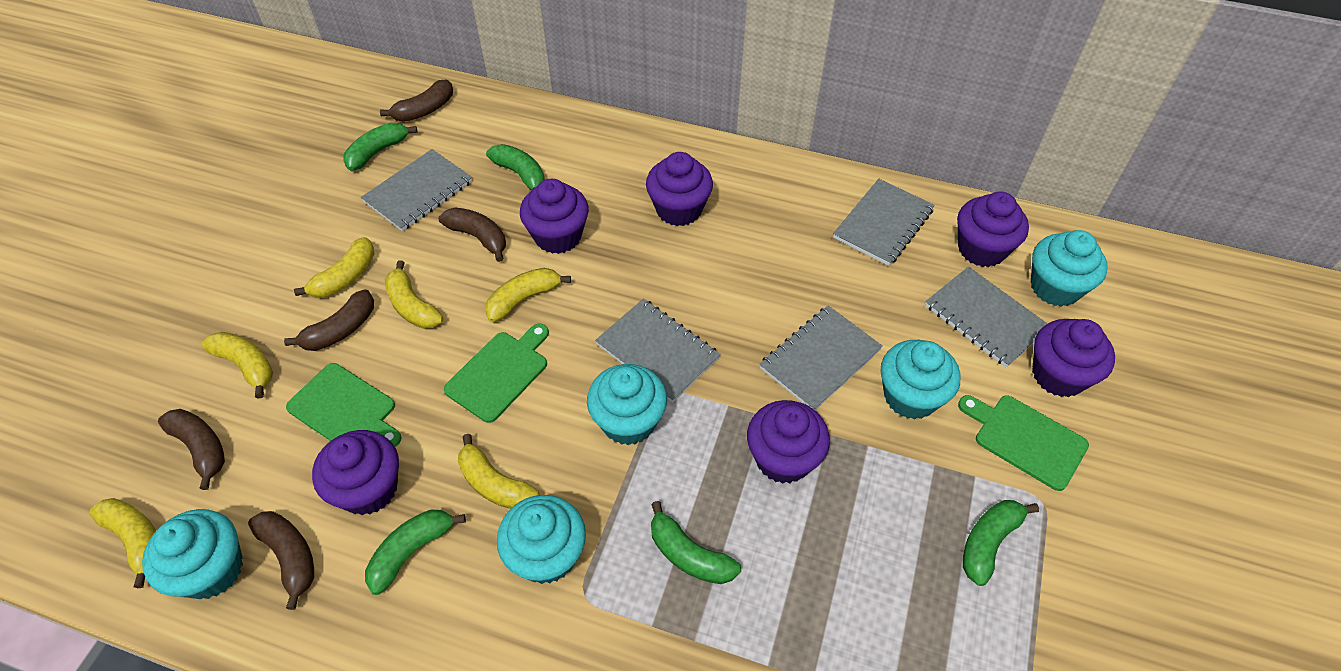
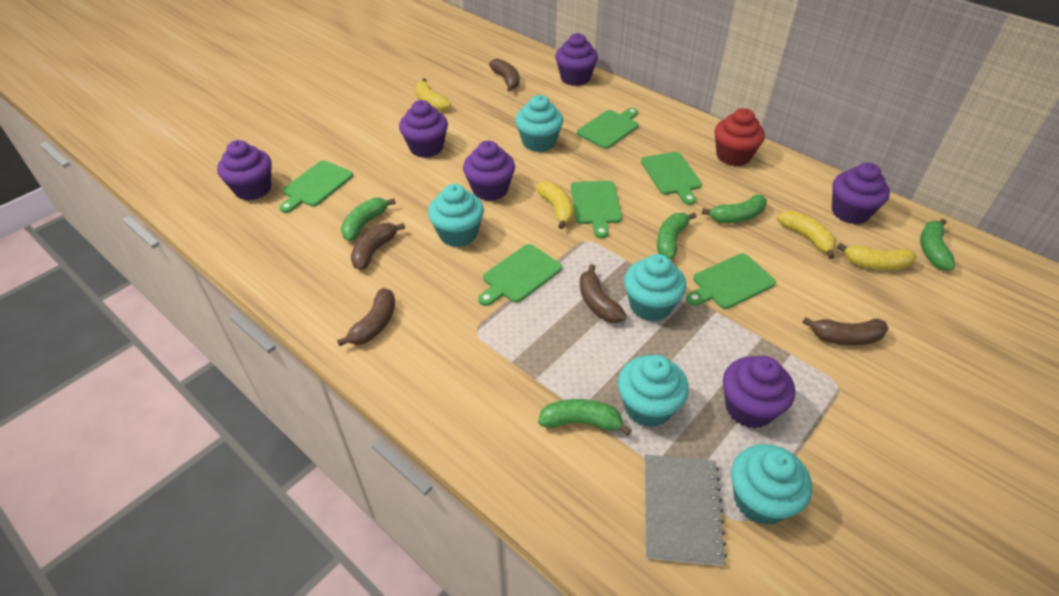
green cutting board: [286,363,402,447] [444,324,549,423] [958,395,1089,491] = 3 -> [279,160,353,213] [478,244,562,306] [571,181,622,238] [577,108,639,149] [641,152,702,205] [686,253,776,309] = 6
grey notebook: [361,149,472,231] [595,299,720,403] [760,305,883,410] [833,179,935,266] [925,267,1048,368] = 5 -> [645,455,727,566] = 1
red cupcake: none = 0 -> [714,108,765,166] = 1
yellow banana: [90,498,156,588] [202,332,273,399] [294,237,374,298] [385,260,443,329] [458,434,539,509] [485,268,571,322] = 6 -> [415,78,451,111] [536,181,574,229] [777,211,836,259] [837,243,917,270] = 4

